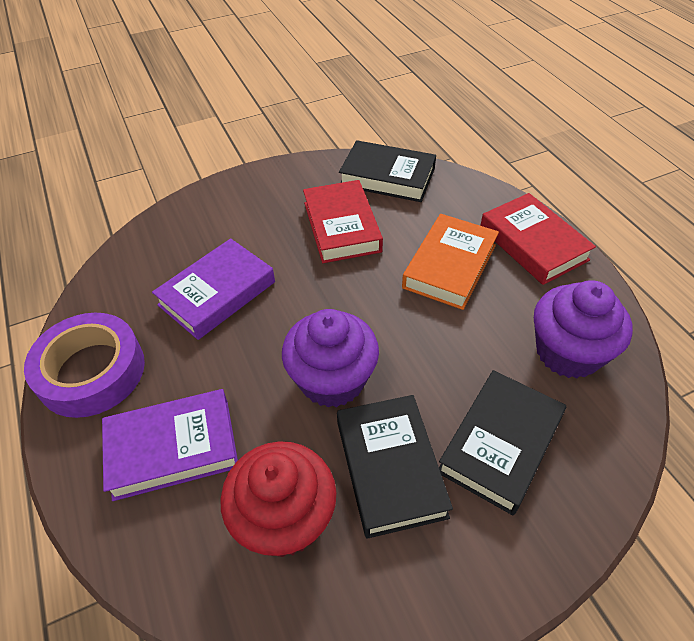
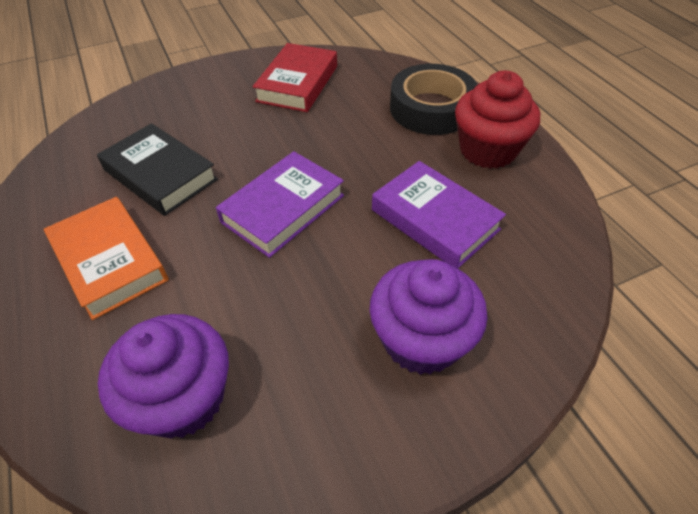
black book: [337,395,453,539] [339,140,436,202] [439,370,566,515] = 3 -> [97,123,218,216] = 1
black tape: none = 0 -> [390,64,478,135] = 1
purple tape: [24,313,145,418] = 1 -> none = 0
red book: [303,180,383,263] [480,193,596,285] = 2 -> [252,43,337,112] = 1

